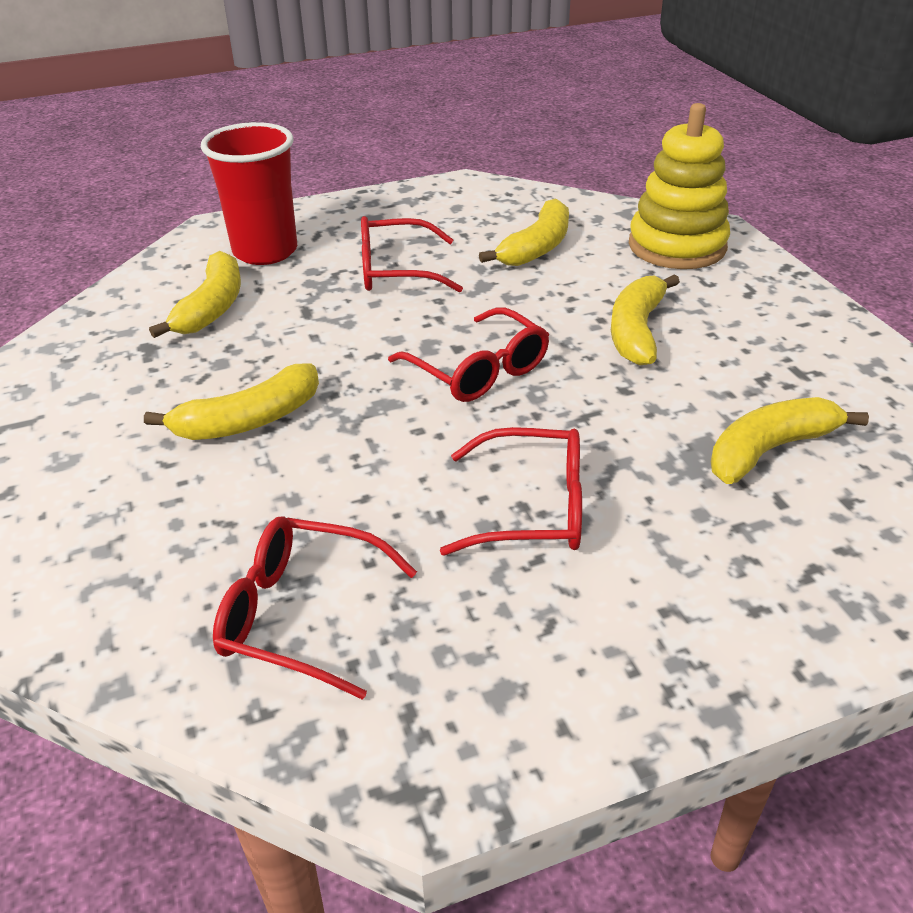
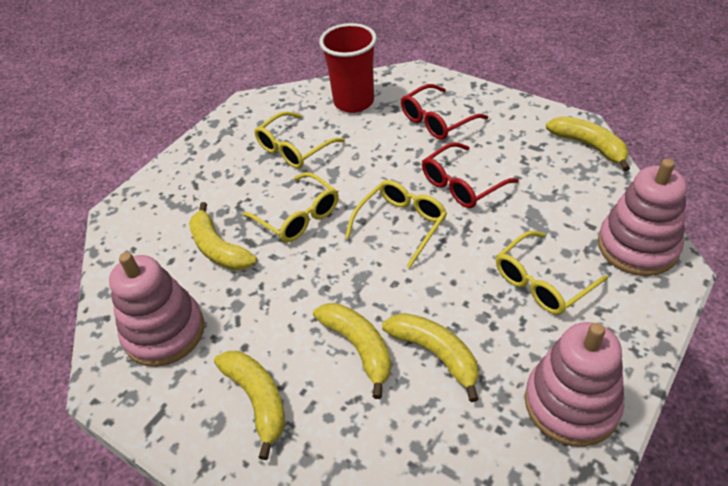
pink stacking toy: none = 0 -> [109,252,204,367] [525,322,625,447] [598,159,687,276] = 3
red glasses: [213,516,417,700] [361,216,463,292] [388,307,549,402] [440,427,582,556] = 4 -> [401,84,488,140] [422,142,519,208] = 2
yellow glasses: none = 0 -> [243,172,339,242] [254,111,345,169] [345,180,447,268] [496,231,608,315] = 4
yellow stacking toy: [629,103,730,269] = 1 -> none = 0

